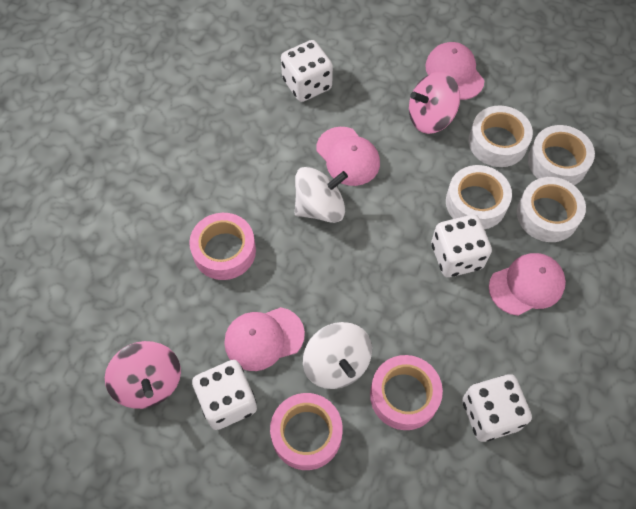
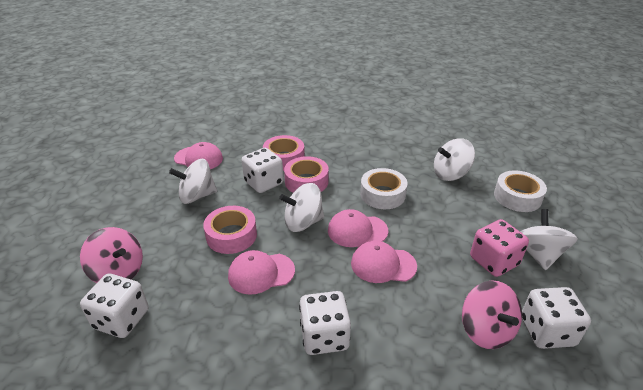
pink dice: none = 0 -> [470,219,529,277] = 1
white spinning top: [295,167,348,223] [303,322,372,389] = 2 -> [169,159,217,204] [279,183,324,232] [434,138,475,181] [520,209,578,270] = 4
white tape: [446,165,512,229] [469,106,533,167] [517,177,586,242] [528,125,595,185] = 4 -> [360,168,407,209] [494,170,547,212] = 2

